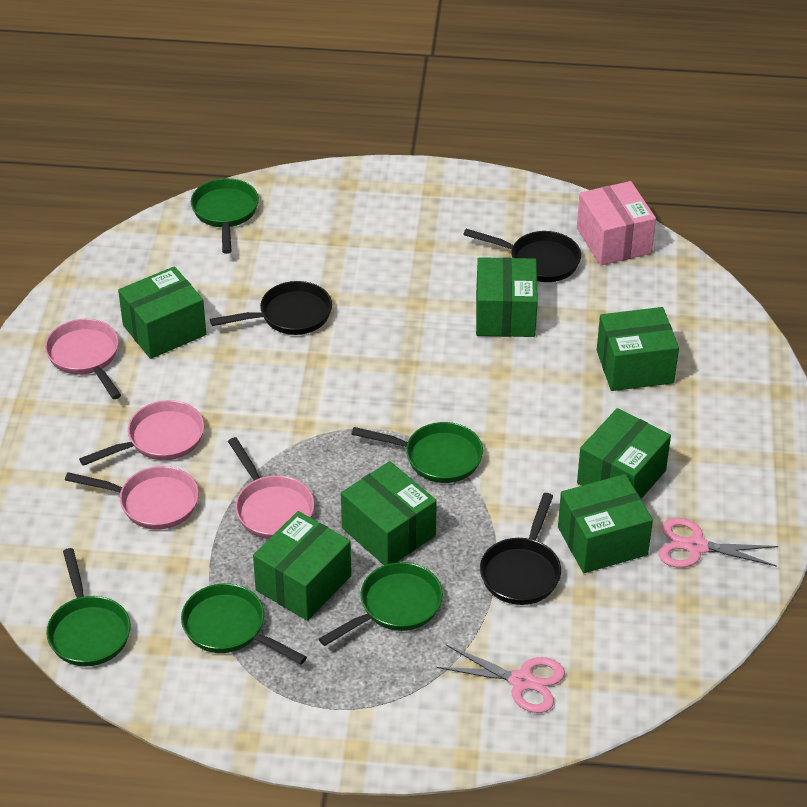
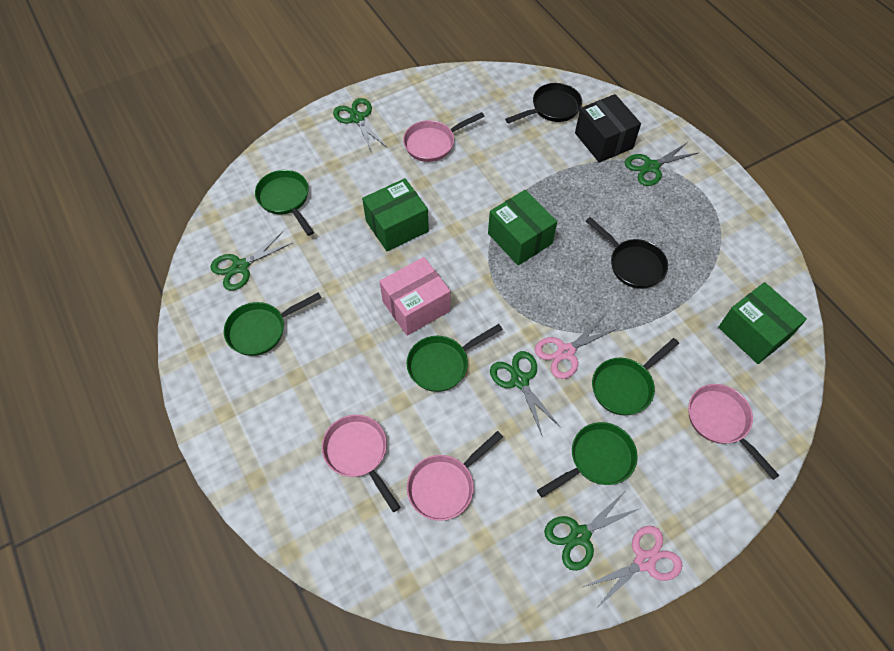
black box: none = 0 -> [575,94,641,163] = 1
black pan: [210,281,332,335] [463,229,581,282] [480,493,561,605] = 3 -> [505,83,582,124] [586,217,668,289] = 2
green box: [118,266,206,359] [253,511,351,621] [341,461,437,565] [476,257,538,337] [558,474,653,573] [577,408,671,499] [597,307,679,391] = 7 -> [362,178,429,251] [488,190,557,265] [718,282,807,364] = 3
green scissors: none = 0 -> [211,232,292,291] [333,98,387,153] [490,351,561,435] [544,492,641,571] [625,142,698,186] = 5

